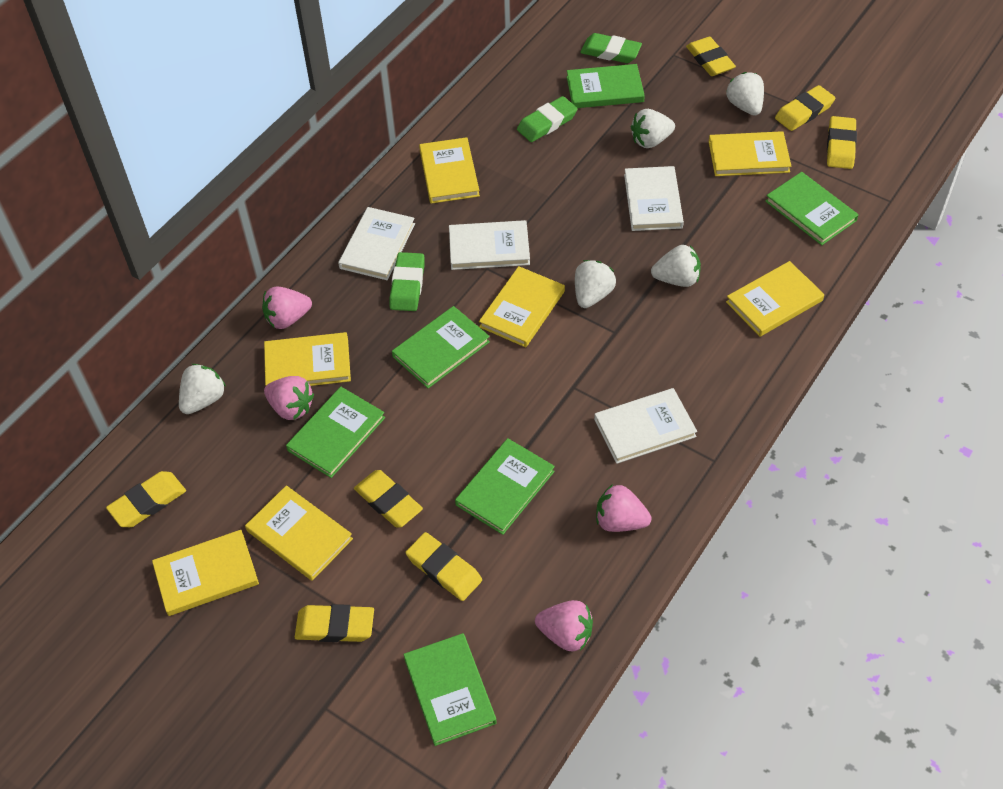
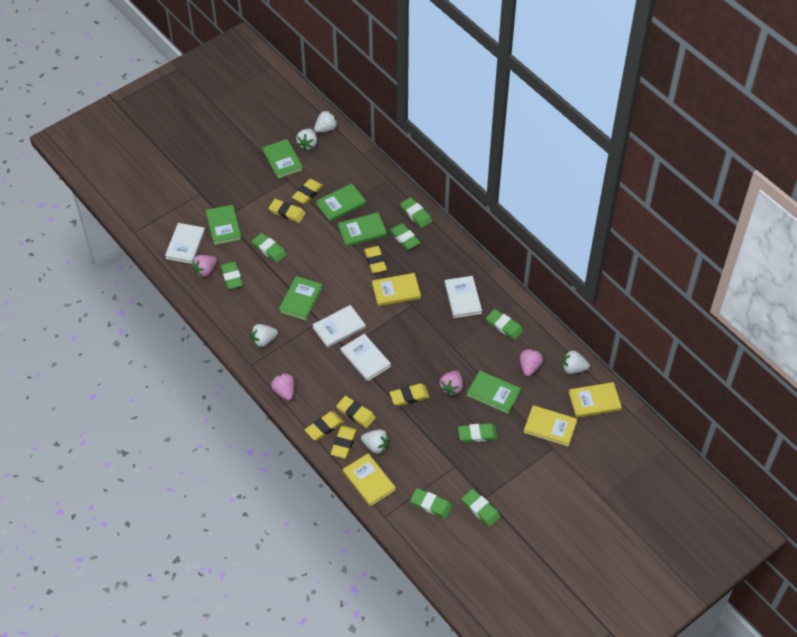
green eraser: [389,252,425,311] [517,96,578,142] [580,33,642,63] = 3 -> [220,261,243,289] [252,233,287,263] [389,223,420,250] [400,197,432,228] [410,488,452,519] [458,423,498,443] [462,489,500,527] [486,309,523,340] = 8
yellow book: [152,530,259,616] [245,485,353,581] [264,332,351,386] [419,137,480,204] [479,266,565,347] [709,131,791,176] [726,261,824,337] = 7 -> [343,453,396,506] [372,273,421,306] [524,405,577,446] [569,382,622,418] = 4

